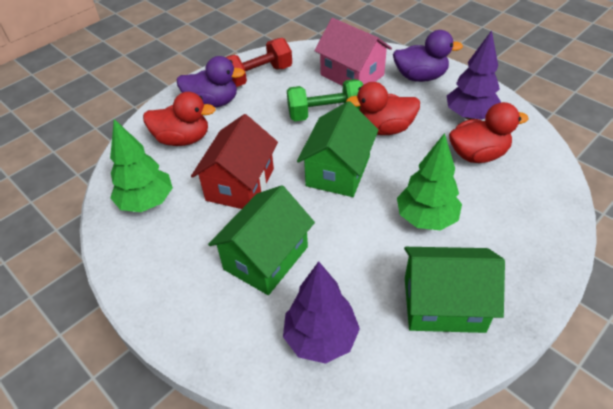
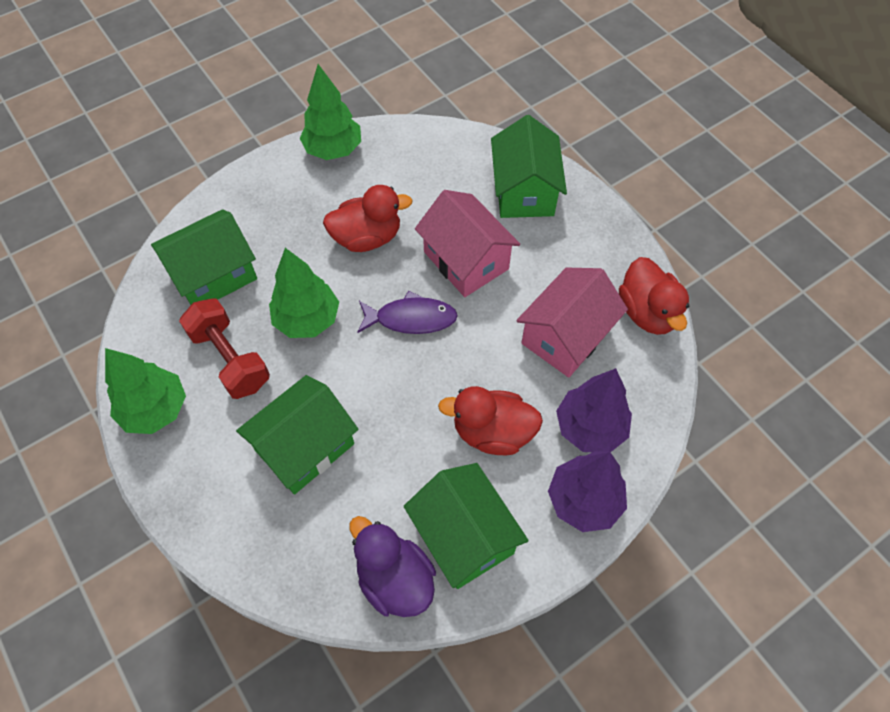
green dumbbell: [287,79,363,121] = 1 -> none = 0
green house: [208,185,315,295] [297,101,379,197] [404,247,505,333] = 3 -> [151,209,257,305] [236,375,358,494] [404,463,529,589] [491,115,567,218] = 4
green tree: [110,119,173,212] [397,133,462,230] = 2 -> [105,348,186,434] [269,248,339,338] [299,64,361,160] = 3
pink house: [314,18,392,86] = 1 -> [415,190,520,297] [516,268,628,378] = 2
purple duck: [177,56,245,108] [393,30,463,82] = 2 -> [350,516,436,617] = 1
purple fish: none = 0 -> [357,291,458,334] = 1
red house: [191,114,278,209] = 1 -> none = 0

